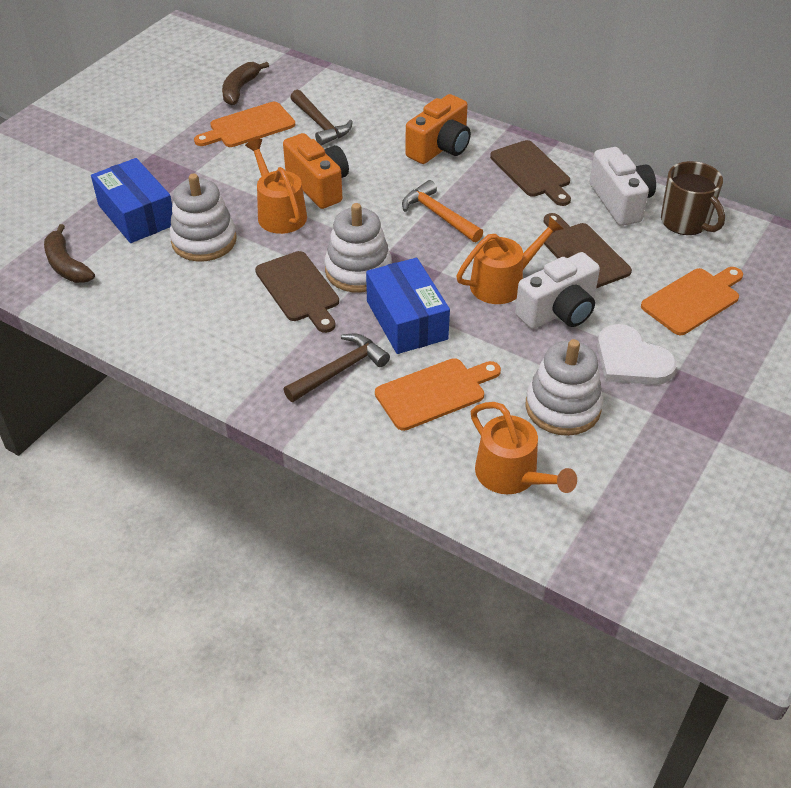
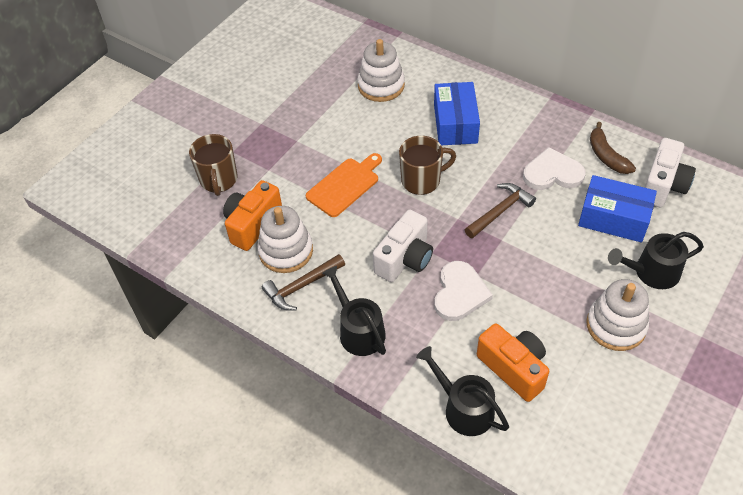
black watering can: none = 0 -> [322,266,386,356] [416,346,509,436] [608,232,704,289] = 3
brown banana: [44,224,95,283] [222,62,269,105] = 2 -> [590,122,636,174] = 1
brown cutting board: [255,251,339,333] [490,140,571,206] [544,213,632,288] = 3 -> none = 0
brown mug: [661,161,725,235] = 1 -> [189,134,237,196] [399,136,456,195] = 2
orange cutting board: [194,102,295,147] [375,358,501,431] [641,267,743,335] = 3 -> [306,153,382,217] = 1
orange hammer: [402,180,483,242] = 1 -> none = 0
orange watering can: [245,139,307,234] [456,216,563,304] [471,402,577,494] = 3 -> none = 0
white heart: [597,324,677,385] = 1 -> [434,261,493,321] [523,147,585,190] = 2

